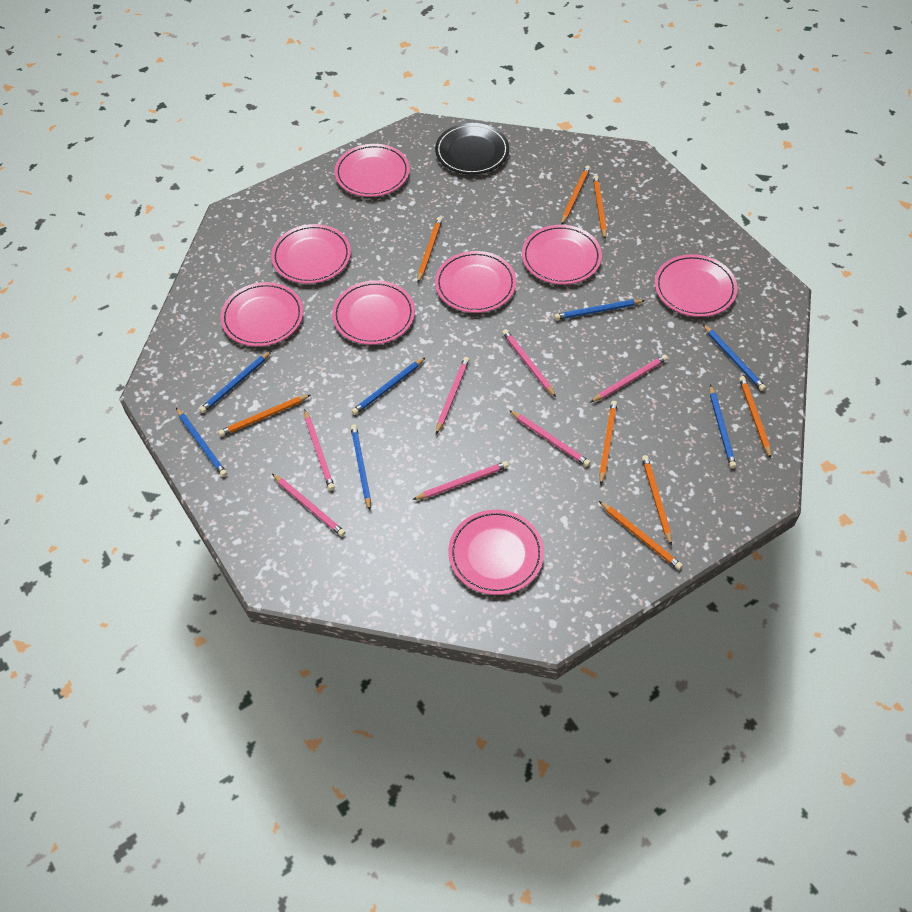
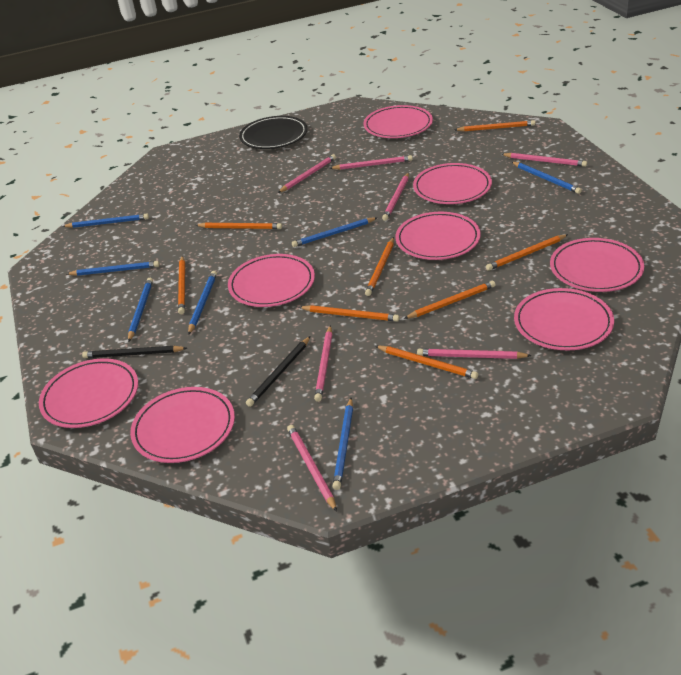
black pencil: none = 0 -> [82,346,187,358] [246,336,311,407] = 2

